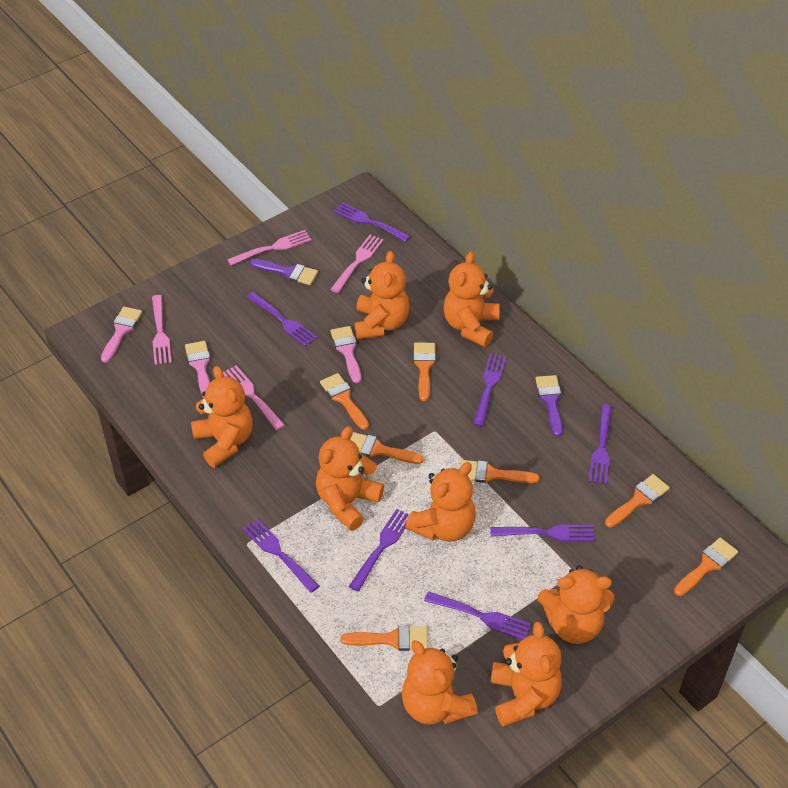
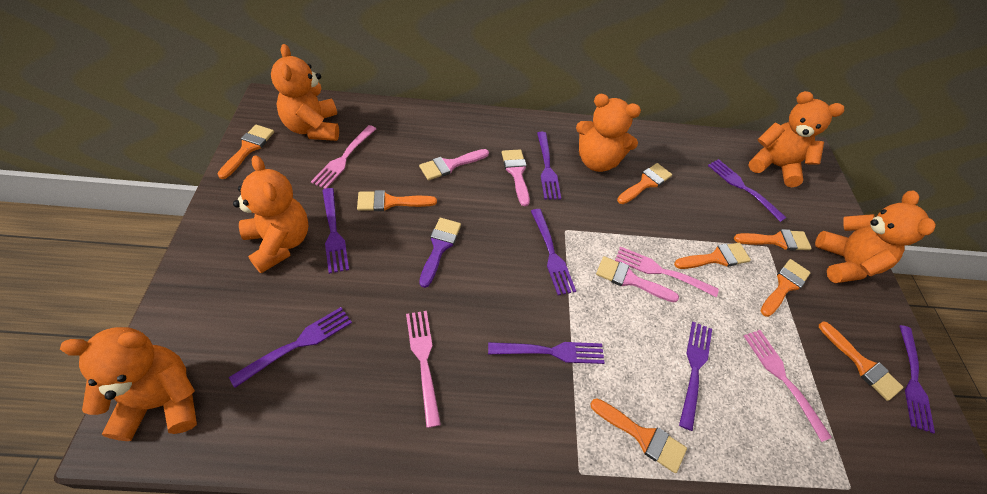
orange brush: [320,373,369,430] [341,625,428,651] [350,432,424,464] [413,342,436,401] [461,460,539,483] [605,474,670,528] [674,537,738,596] = 7 -> [218,125,274,179] [357,190,437,211] [590,398,687,473] [617,163,672,204] [674,243,751,269] [734,229,812,251] [761,259,811,317] [819,321,904,401] = 8
orange teddy bear: [191,366,253,468] [316,426,384,531] [354,251,410,339] [402,640,478,725] [405,462,476,542] [443,252,500,347] [491,622,562,727] [538,565,614,644] = 8 -> [60,327,197,441] [233,155,309,273] [271,44,339,141] [576,94,641,172] [748,91,844,187] [815,191,936,283] = 6
purple brush: [250,259,318,285] [535,375,563,437] = 2 -> [419,218,461,288] = 1

